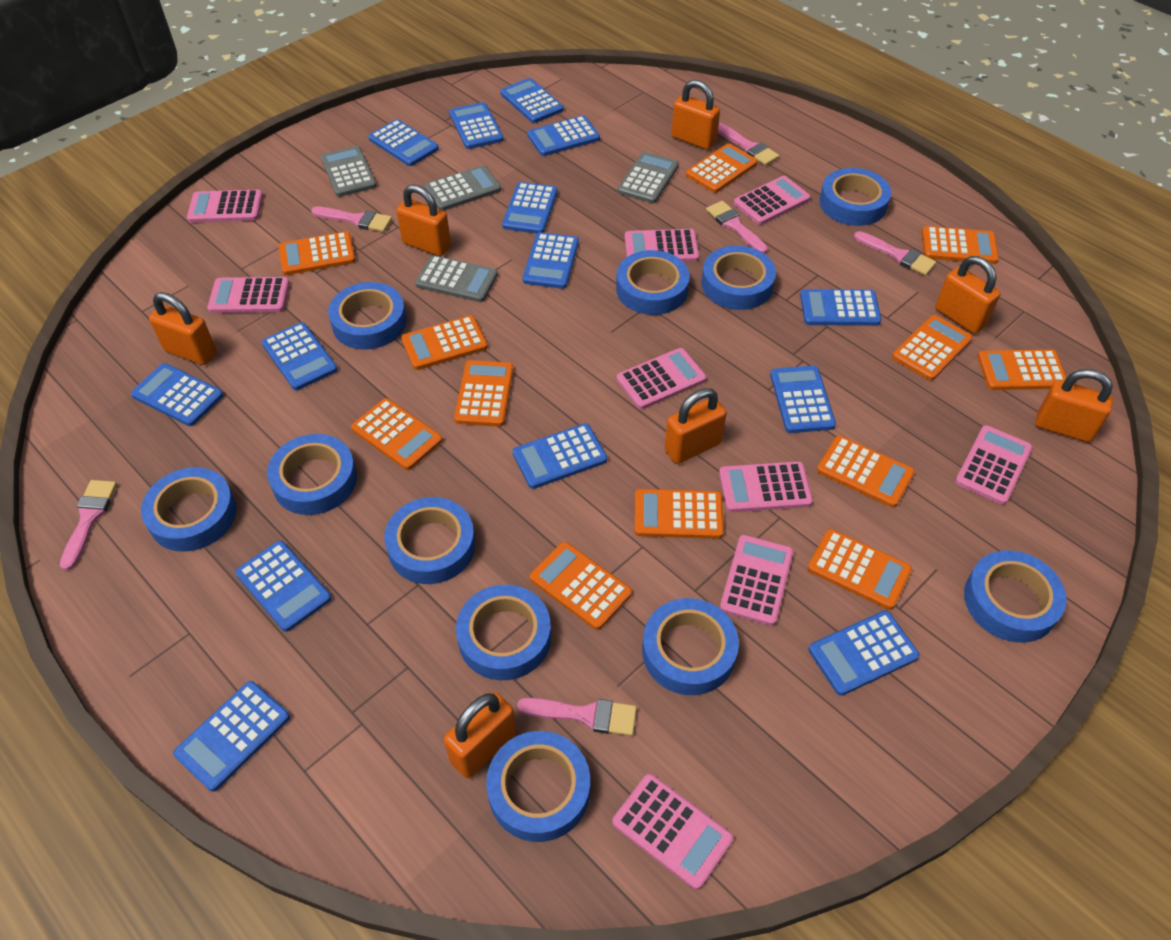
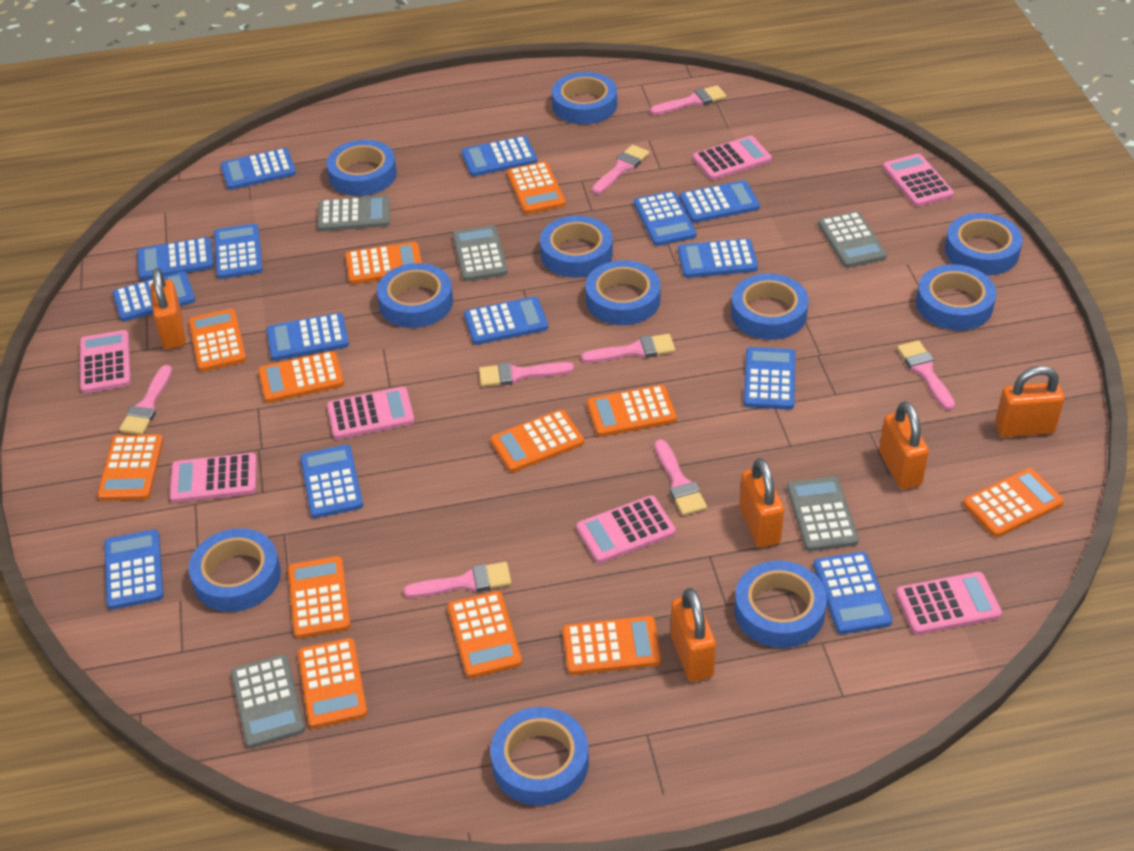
grey calculator: [321,146,376,197] [415,255,498,302] [425,165,501,211] [617,152,679,203] = 4 -> [231,654,305,748] [317,195,390,231] [453,225,508,281] [787,476,859,551] [818,211,887,268] = 5
orange padlock: [149,292,217,365] [396,184,451,256] [444,692,516,778] [665,388,727,464] [672,80,720,150] [935,256,1001,334] [1035,369,1113,442] = 7 -> [151,268,186,349] [671,588,716,681] [739,458,784,548] [879,401,929,489] [995,366,1064,437] = 5
pink brush: [60,480,117,571] [311,206,392,232] [517,698,637,736] [706,201,768,254] [718,123,779,166] [854,231,936,275] = 6 -> [119,365,172,435] [403,562,512,598] [479,362,574,387] [581,334,675,363] [592,145,650,194] [650,85,726,115] [655,439,707,516] [897,340,955,410] = 8
pink calculator: [187,190,263,223] [207,277,290,313] [612,774,733,890] [616,348,706,409] [625,229,699,262] [719,461,813,512] [720,535,793,626] [734,176,811,225] [955,425,1032,505] = 9 -> [80,330,131,393] [170,453,257,503] [327,387,415,439] [576,496,676,563] [693,136,772,180] [883,153,954,207] [896,572,1002,635] = 7

